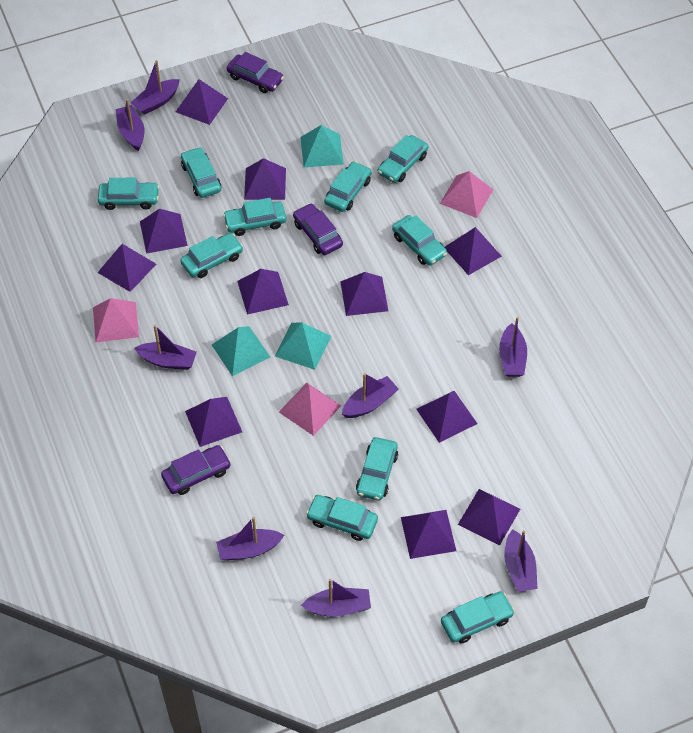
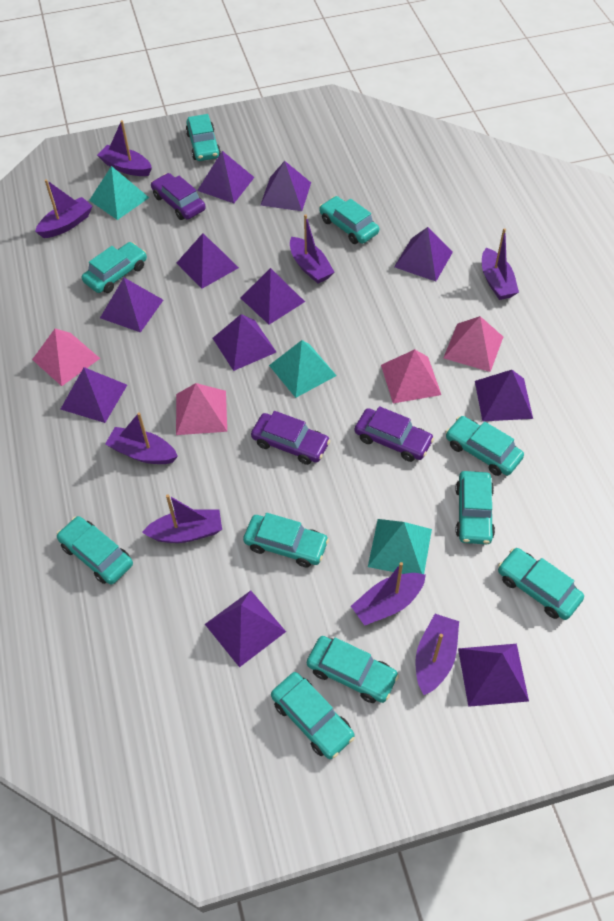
pink pyramid: [93,298,139,342] [279,383,341,436] [440,171,493,218] = 3 -> [32,328,100,386] [176,383,227,435] [381,349,441,403] [444,316,503,372] = 4

